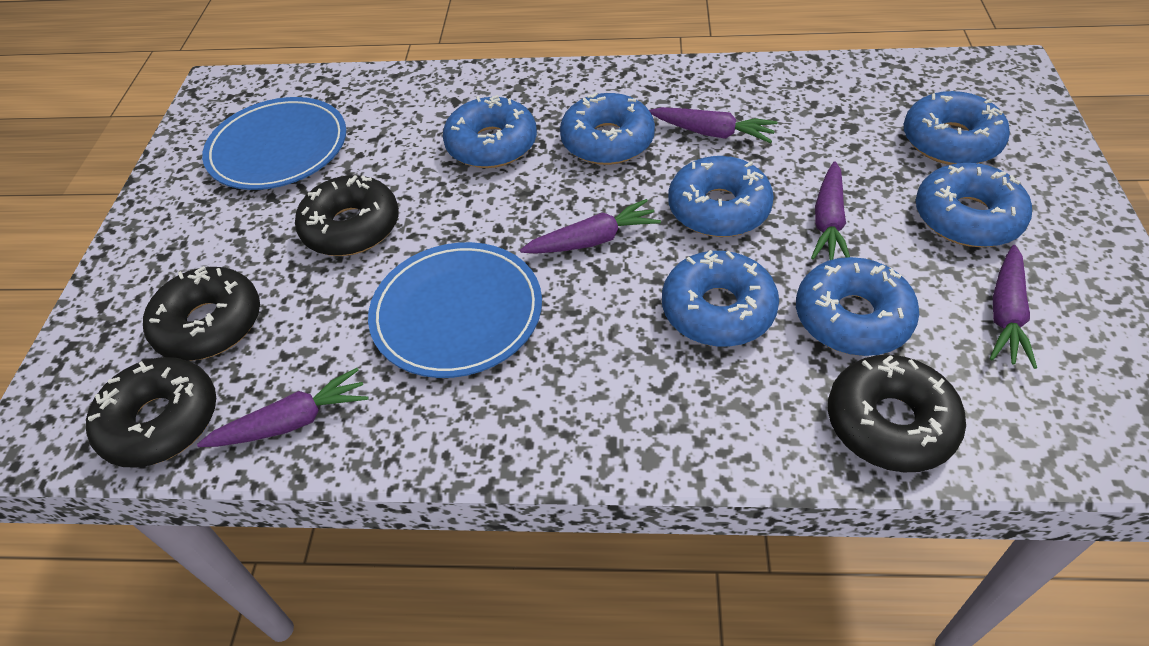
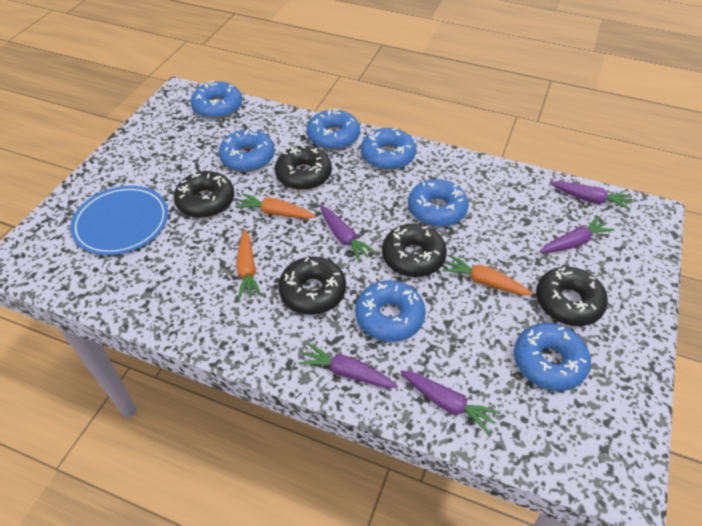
black donut: [86,357,216,468] [143,266,260,361] [295,175,399,256] [828,355,966,472] = 4 -> [174,171,234,218] [275,145,332,190] [278,257,346,315] [382,224,447,277] [536,267,608,326] = 5
blue plate: [202,97,346,190] [368,242,542,378] = 2 -> [70,186,168,255] = 1
orange carrot: none = 0 -> [235,193,316,219] [236,230,262,299] [442,255,533,295] = 3

